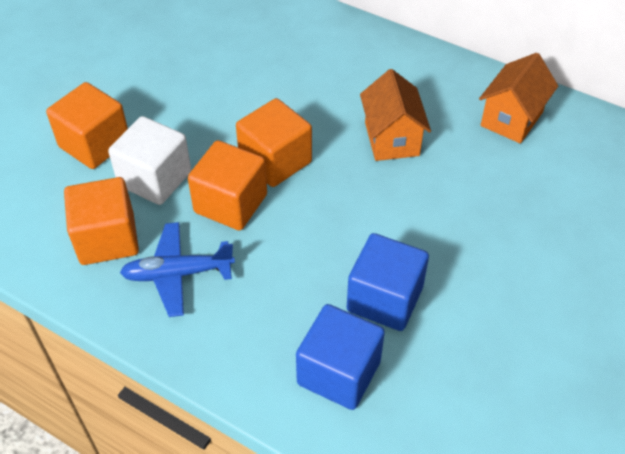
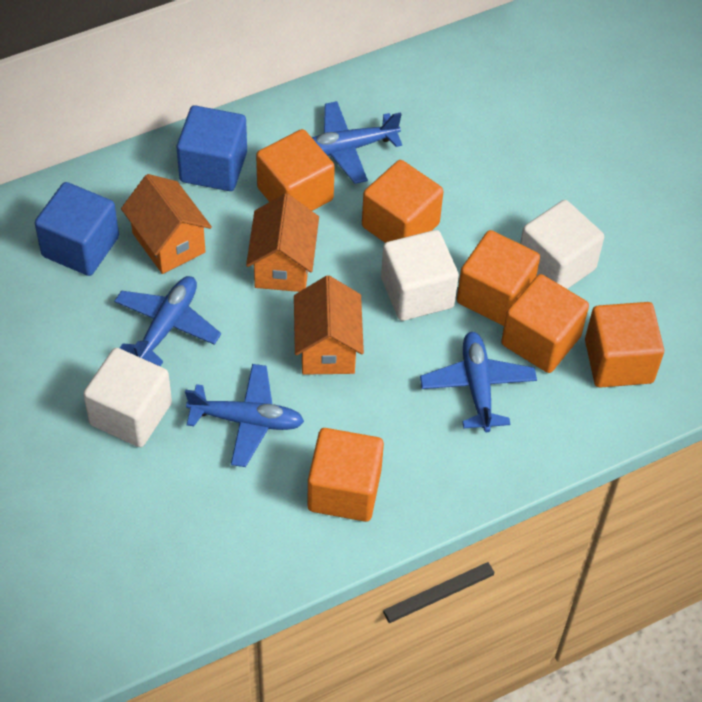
blue plane: [120,222,235,317] = 1 -> [114,276,221,366] [185,364,304,467] [312,101,402,184] [420,332,537,432] = 4
orange cube: [46,82,128,169] [64,177,139,265] [188,140,267,230] [236,98,312,187] = 4 -> [256,129,335,211] [307,428,384,522] [362,160,443,243] [457,230,540,326] [501,274,589,373] [585,302,664,388] = 6
orange house: [360,69,431,161] [479,53,558,144] = 2 -> [121,174,212,274] [246,193,319,292] [294,276,364,375] = 3
white cube: [108,116,191,205] = 1 -> [83,348,172,447] [381,230,459,321] [520,200,604,289] = 3

